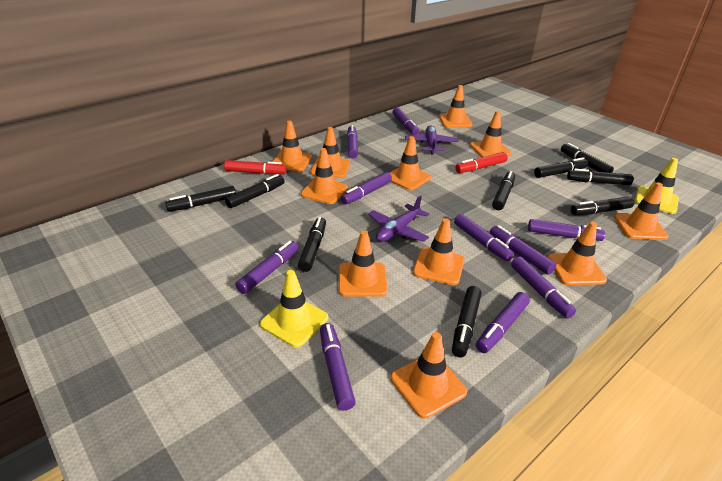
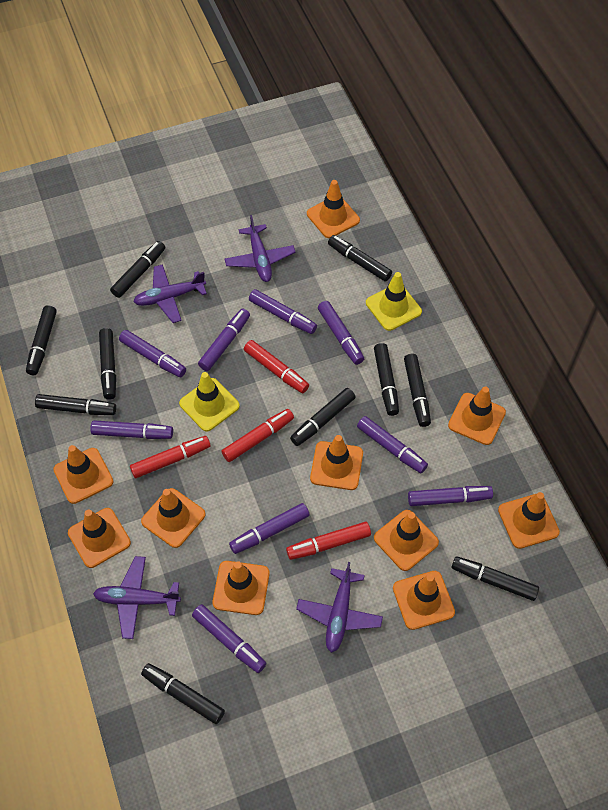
black marker: [165,186,236,212] [225,174,285,208] [298,217,326,272] [452,286,482,358] [492,171,515,210] [534,157,588,178] [561,143,614,173] [567,169,633,185] [571,196,635,215] = 9 -> [26,305,57,375] [35,394,116,415] [99,328,116,400] [110,241,165,298] [141,663,225,724] [290,388,355,446] [328,235,392,282] [374,343,399,416] [404,354,431,427] [451,556,539,601] = 10
orange traffic cone: [272,121,312,171] [301,148,348,204] [310,127,350,178] [339,231,388,297] [390,136,431,190] [391,332,467,418] [413,218,465,285] [439,85,473,128] [470,111,511,157] [548,222,607,285] [614,182,668,240] = 11 -> [53,445,114,504] [68,508,131,568] [141,488,205,548] [213,561,270,615] [307,180,360,238] [310,435,363,490] [374,510,439,571] [393,571,455,630] [448,387,506,445] [498,492,560,549] = 10
purple marker: [235,241,298,294] [320,323,356,411] [341,172,392,204] [347,125,358,158] [392,107,419,135] [454,214,514,261] [476,292,530,353] [490,225,556,274] [511,257,576,318] [528,219,605,241] = 10 -> [91,420,173,439] [119,330,186,377] [192,604,266,673] [198,309,250,371] [229,503,309,554] [249,289,317,334] [318,301,364,365] [357,416,428,473] [408,486,493,506] = 9
purple plane: [368,196,429,242] [405,125,458,154] = 2 -> [93,556,181,639] [133,264,207,323] [224,215,296,282] [296,562,383,653] = 4
red marker: [224,160,287,174] [455,152,508,173] = 2 -> [130,436,210,478] [222,409,294,462] [244,340,309,393] [286,522,371,560] = 4

